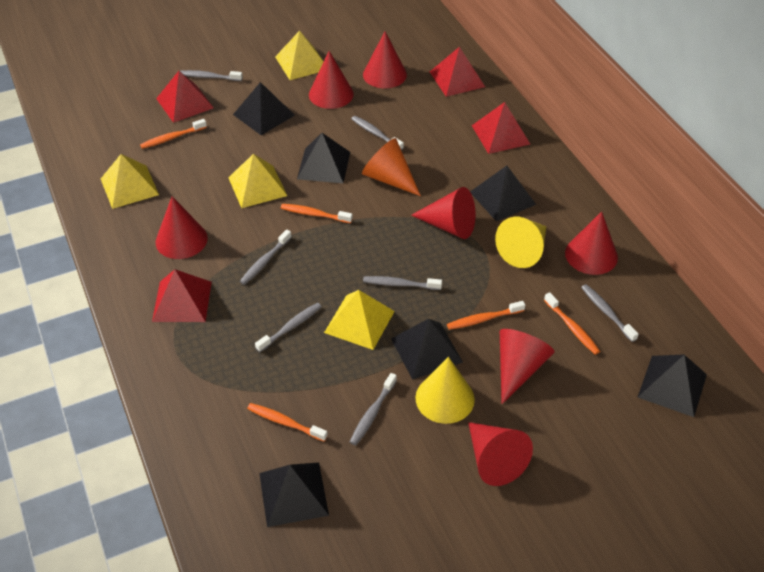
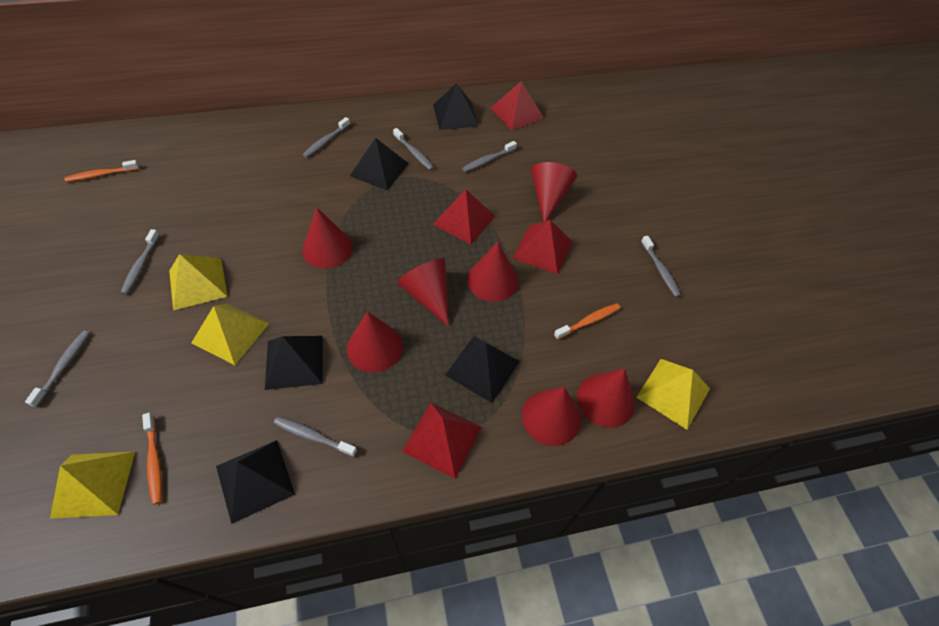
black pyramid: [233,82,295,135] [259,462,329,527] [297,133,350,183] [391,319,463,380] [470,166,536,221] [638,355,707,417] = 6 -> [216,440,295,524] [265,336,323,390] [350,138,409,191] [433,83,479,130] [445,336,520,403] = 5
orange cone: [362,138,421,196] = 1 -> none = 0
orange toothbrush: [140,119,207,149] [247,403,328,442] [281,204,353,223] [447,301,525,330] [544,292,600,355] = 5 -> [64,160,139,182] [142,413,162,505] [554,303,620,340] = 3
yellow cone: [415,357,475,424] [495,217,546,268] = 2 -> none = 0

